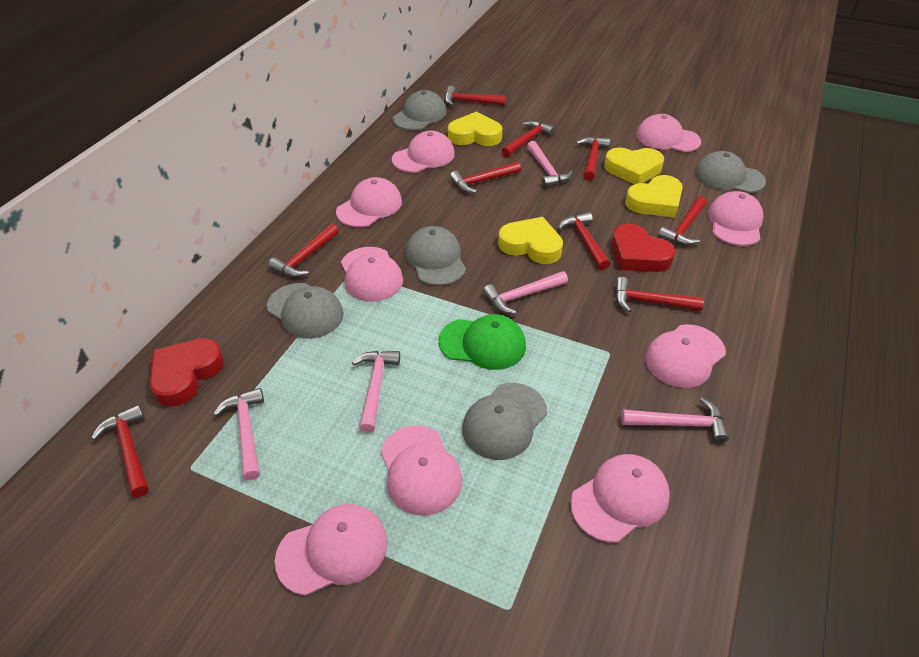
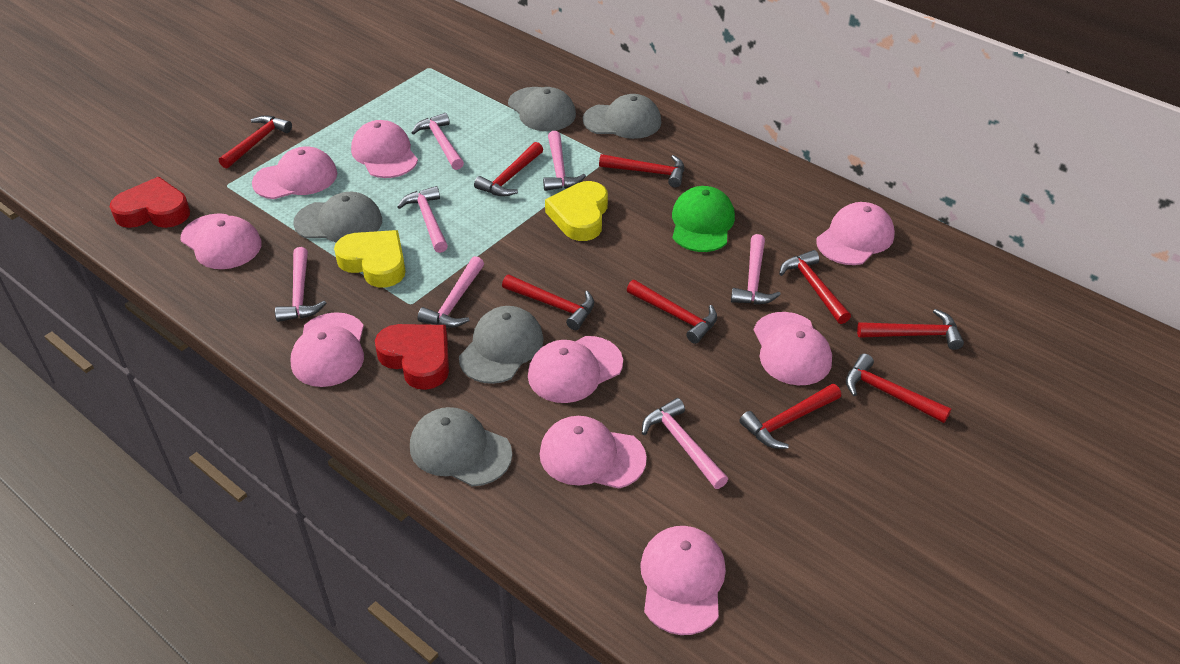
pink hammer: [213,388,264,480] [352,351,400,433] [483,271,568,314] [527,141,573,187] [621,397,729,443] = 5 -> [275,247,326,322] [397,186,448,253] [411,113,464,170] [418,256,484,328] [543,131,586,191] [642,398,728,489] [731,234,781,304] = 7
yellow heart: [448,111,502,146] [498,217,563,264] [604,147,664,184] [625,175,683,218] = 4 -> [334,230,406,287] [545,181,608,241] = 2

